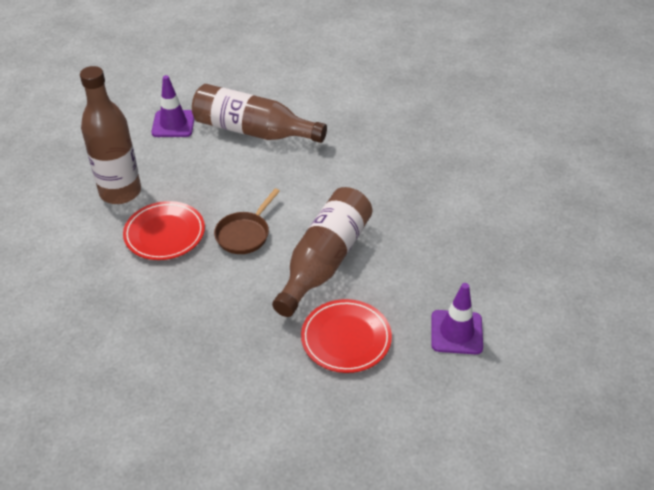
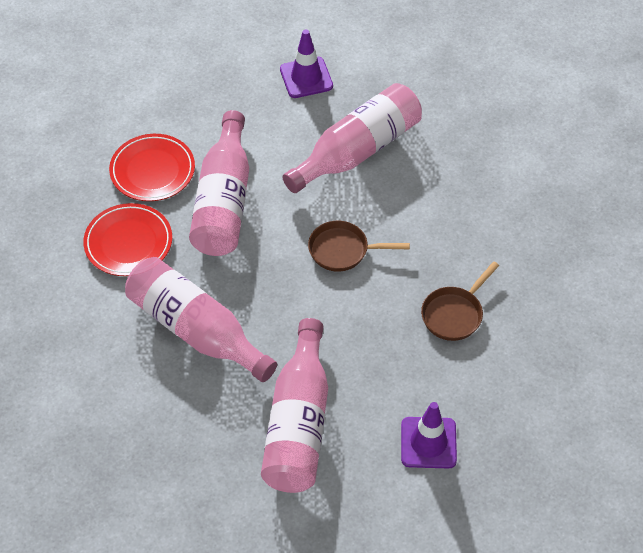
brown bottle: [80,66,141,204] [192,84,327,143] [272,187,372,317] = 3 -> none = 0
brown pan: [214,189,280,254] = 1 -> [308,221,410,272] [421,261,499,341] = 2
pink bottle: none = 0 -> [125,257,277,382] [189,110,249,256] [261,318,328,493] [282,83,422,193] = 4

